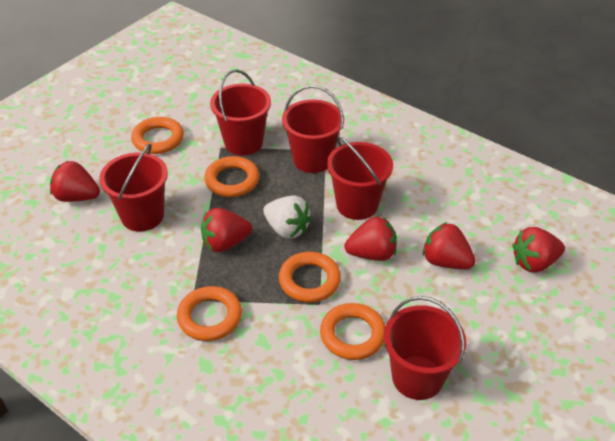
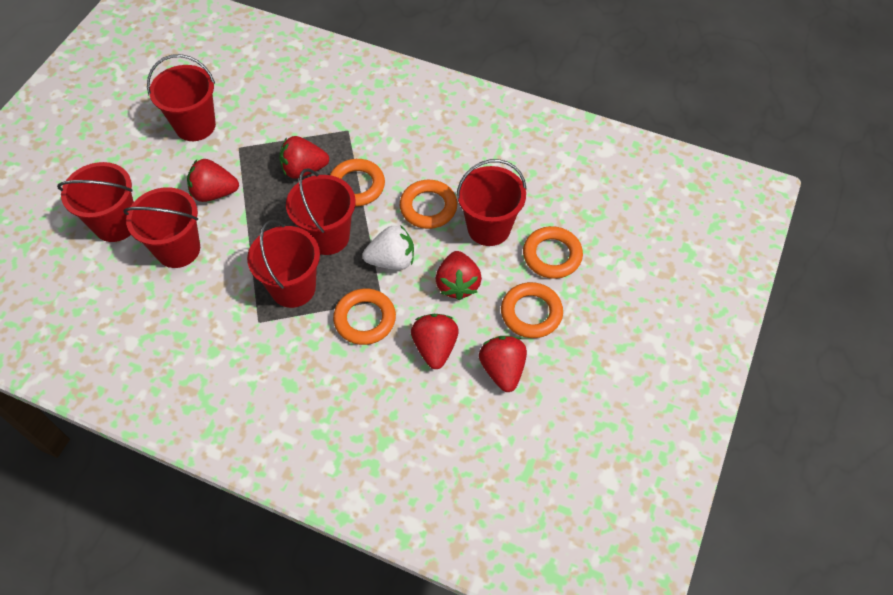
red bucket: [99,144,168,232] [210,69,271,155] [282,85,344,173] [327,137,393,220] [384,296,466,400] = 5 -> [57,162,134,242] [123,187,200,268] [147,54,216,141] [247,220,320,308] [286,169,356,255] [456,159,526,246] = 6

